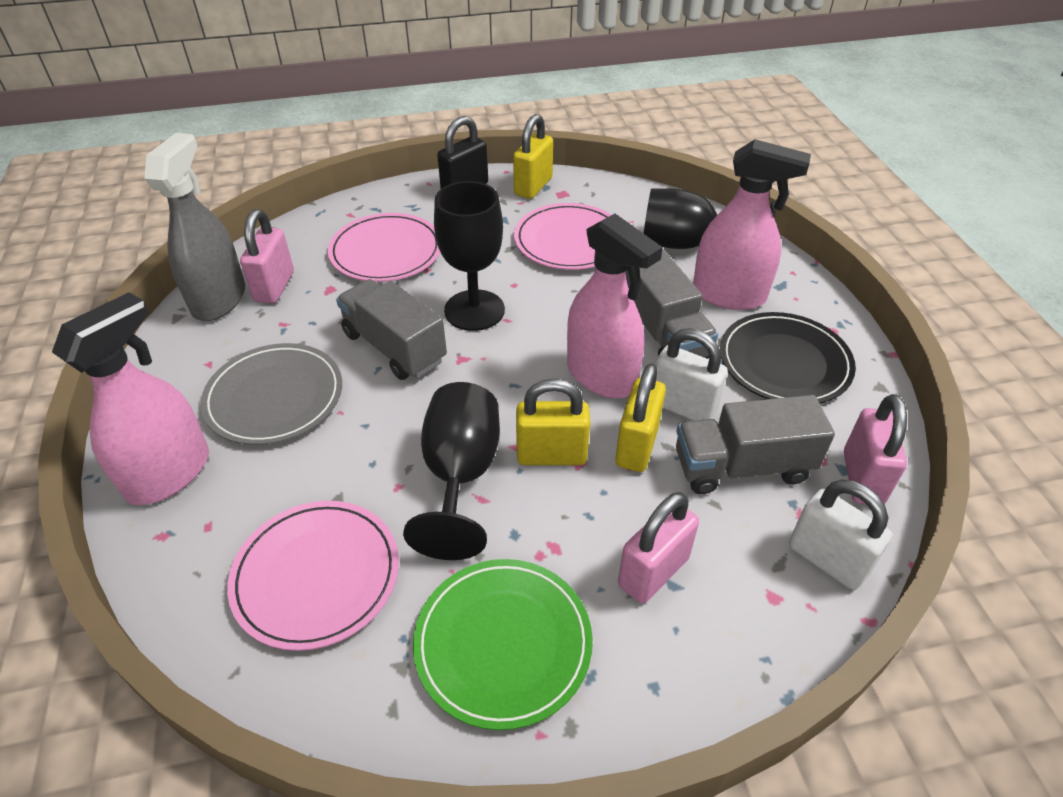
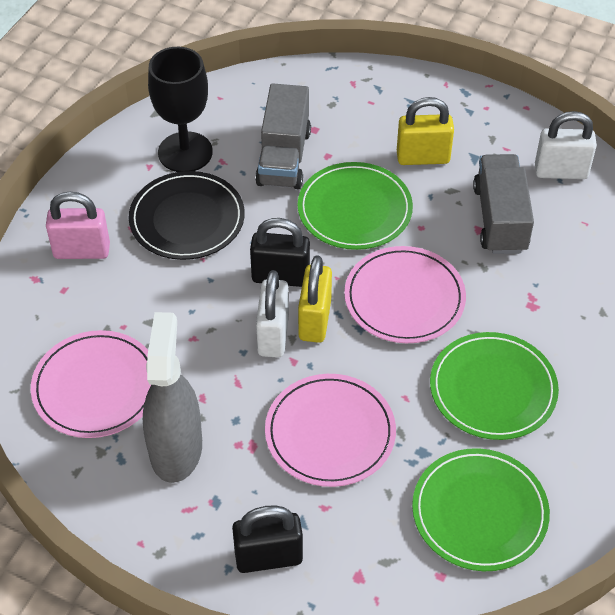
black goblet: [403,382,500,560] [434,181,505,331] [643,188,776,249] = 3 -> [148,47,213,172] = 1
black padlock: [437,116,488,189] = 1 -> [232,505,303,573] [250,218,310,287] = 2
green plate: [413,559,593,730] = 1 -> [298,162,413,250] [412,448,550,571] [430,332,559,440] = 3
grey plate: [201,343,342,445] = 1 -> none = 0
grey truck: [336,279,447,380] [626,249,718,359] [676,395,835,494] = 3 -> [255,83,311,189] [473,154,534,254] = 2
pink padlock: [240,209,294,304] [618,492,699,604] [844,394,907,504] = 3 -> [46,192,110,259] = 1
pink spray bottle: [52,292,209,505] [567,214,663,398] [693,139,811,310] = 3 -> none = 0
yellow padlock: [513,114,553,199] [516,379,590,465] [615,363,666,472] = 3 -> [298,255,332,343] [397,97,454,165] = 2

